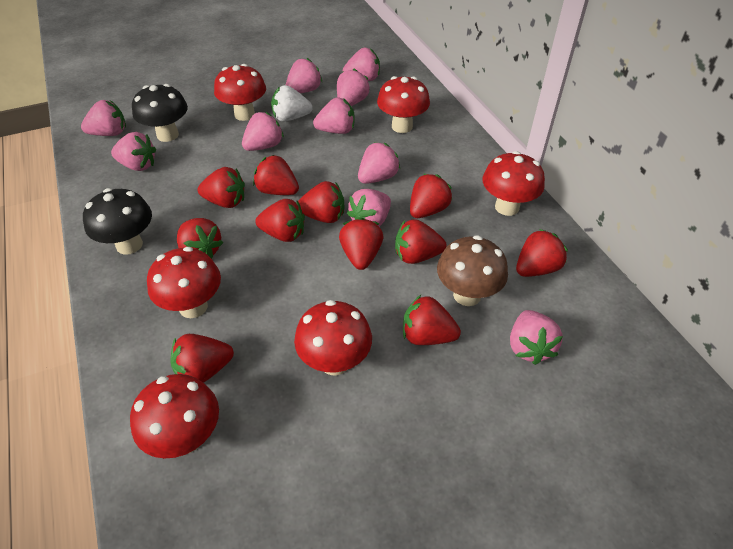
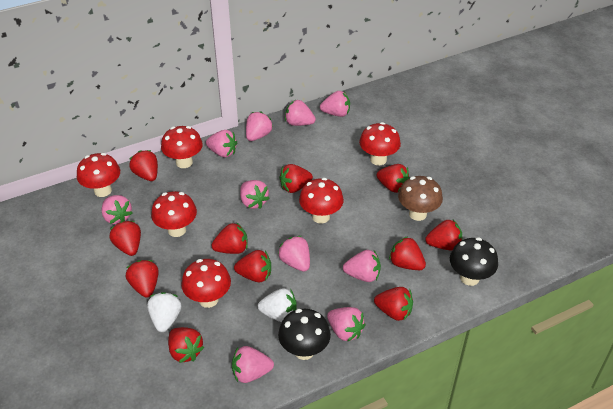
white strawberry: [271,85,313,122] = 1 -> [147,292,181,332] [258,288,297,322] = 2

